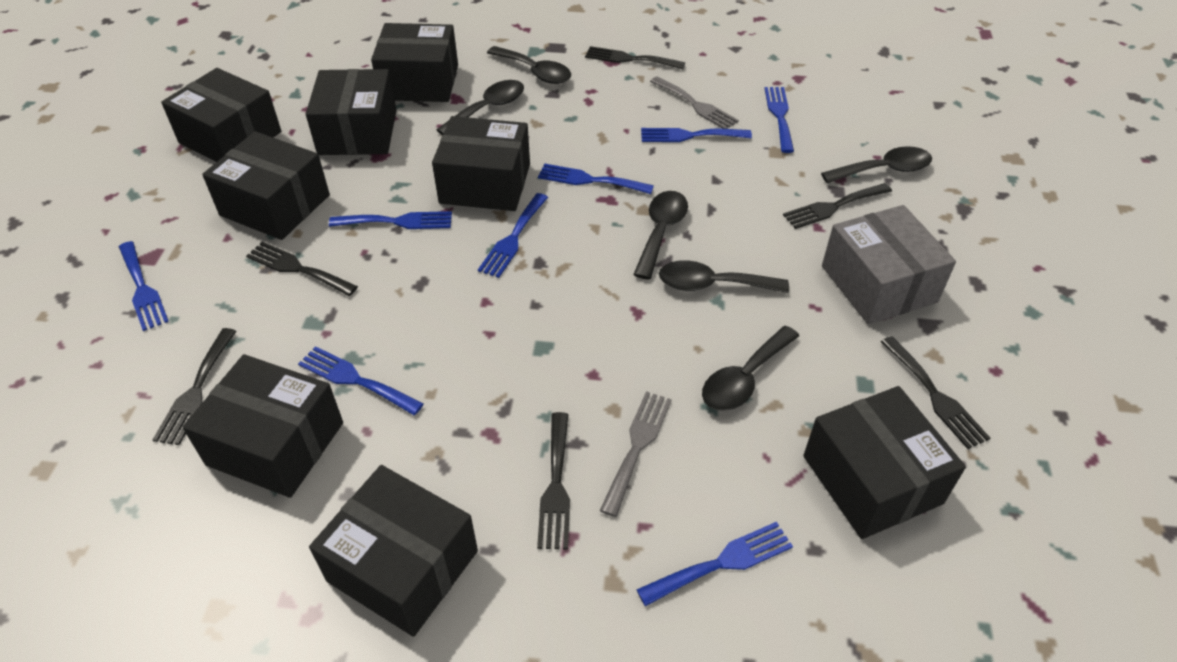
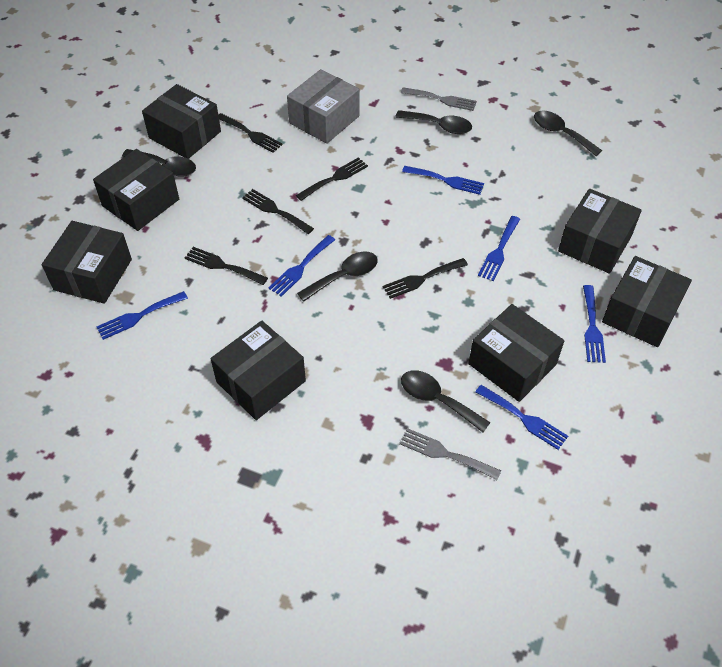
black box: [161,68,281,162] [183,354,343,498] [202,131,330,240] [306,69,397,155] [309,465,478,637] [371,23,458,102] [432,116,530,211] [803,386,966,539] = 8 -> [42,221,132,304] [93,149,179,231] [142,84,221,159] [211,321,306,420] [468,304,564,402] [558,189,642,274] [602,256,692,347] = 7
black fork: [152,328,237,445] [246,242,358,296] [537,412,570,550] [585,46,685,69] [783,183,892,229] [881,336,990,449] = 6 -> [185,247,268,285] [218,113,283,153] [242,189,314,234] [296,157,368,201] [383,258,468,299] = 5
black spoon: [436,80,524,135] [487,46,571,84] [633,191,688,280] [659,260,789,293] [702,326,799,411] [821,146,932,183] = 6 -> [122,149,196,177] [297,252,378,302] [396,110,472,134] [401,370,491,432] [534,111,602,156] = 5
blue fork: [119,241,169,331] [298,346,424,415] [329,211,452,229] [478,193,548,278] [538,163,654,194] [636,522,793,606] [641,128,752,142] [764,87,794,153] = 8 -> [97,291,188,340] [268,235,335,297] [402,166,484,195] [475,385,568,450] [478,216,520,281] [583,285,606,363] = 6

